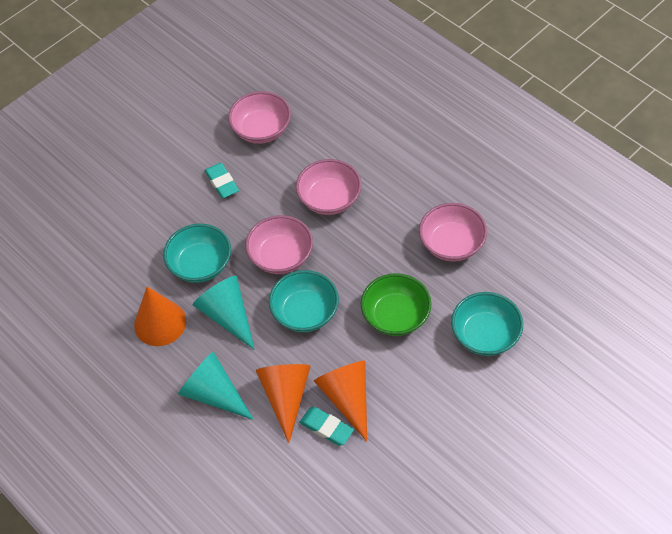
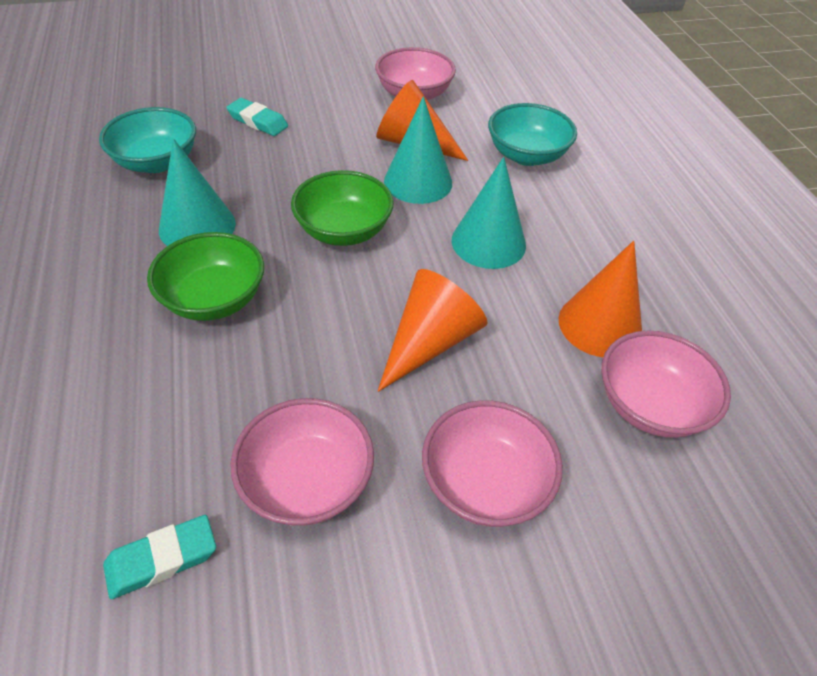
green bowl: [361,273,431,336] = 1 -> [147,232,264,321] [291,170,394,246] = 2
turquoise bowl: [163,224,231,283] [269,270,339,332] [451,292,523,356] = 3 -> [99,107,196,173] [488,103,577,166] = 2
turquoise cone: [178,351,254,420] [193,276,255,350] = 2 -> [159,138,236,246] [384,97,452,204] [452,157,526,269] = 3

